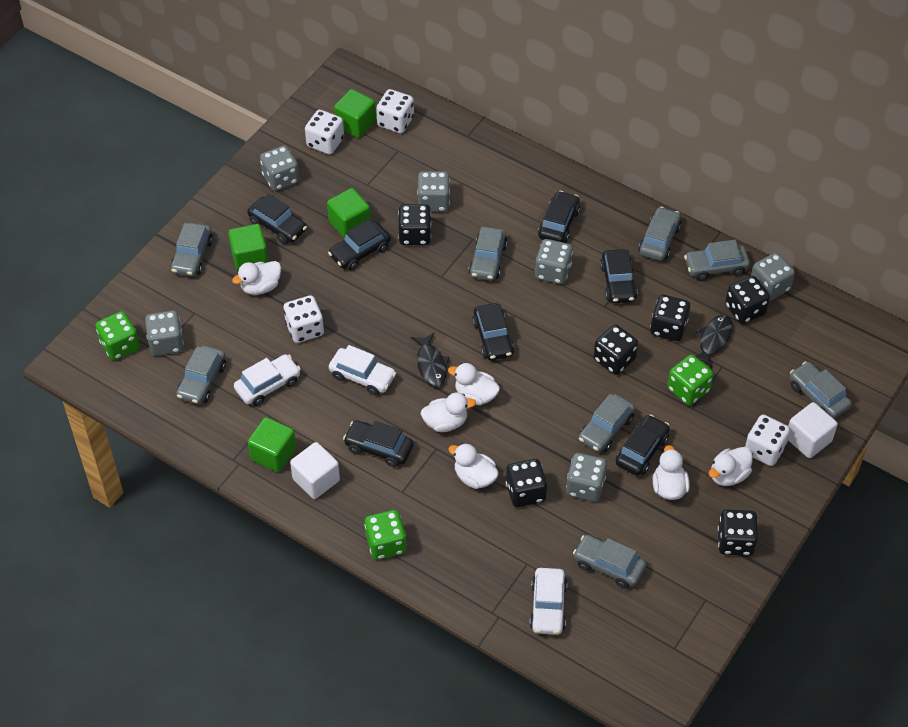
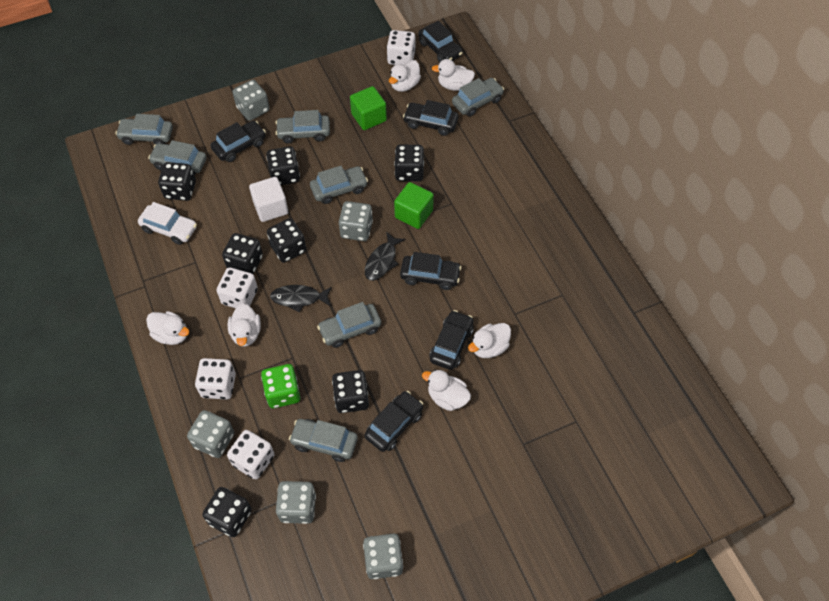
black car: [247,194,307,244] [328,219,391,270] [343,420,414,467] [472,303,514,360] [538,191,580,243] [600,249,638,303] [616,414,670,476] = 7 -> [211,121,266,162] [364,391,424,452] [400,252,462,290] [403,100,458,136] [419,21,463,62] [429,310,474,370] = 6
black dice: [398,204,431,245] [506,459,547,507] [593,325,638,375] [650,295,690,341] [718,510,758,556] [725,276,770,324] = 6 -> [158,162,196,201] [202,487,252,537] [222,233,263,274] [266,146,300,185] [267,218,306,263] [332,370,369,413] [394,144,424,181] = 7
green cube: [228,224,268,272] [248,417,296,472] [327,188,371,239] [334,89,376,138] = 4 -> [350,86,387,130] [394,182,434,229] = 2
green dice: [95,311,140,361] [364,510,407,560] [667,354,714,405] = 3 -> [261,364,300,408] = 1
grey car: [170,223,213,277] [176,346,226,404] [469,227,508,281] [573,535,646,589] [579,394,635,452] [638,207,681,261] [684,240,750,281] [790,361,852,419] = 8 -> [115,114,173,145] [148,140,207,176] [275,110,330,143] [289,419,358,462] [310,166,368,204] [317,302,381,348] [452,78,504,117] = 7
grey dice: [145,310,184,356] [260,145,299,191] [417,171,450,212] [535,239,573,284] [566,453,607,502] [751,253,795,301] = 6 -> [187,410,234,458] [232,79,270,121] [276,481,316,524] [339,201,373,241] [363,534,403,579] = 5
white car: [234,354,301,406] [329,345,396,395] [530,568,567,635] = 3 -> [138,202,197,245] = 1
white cube: [290,442,340,499] [788,402,838,458] = 2 -> [249,177,288,222] = 1

